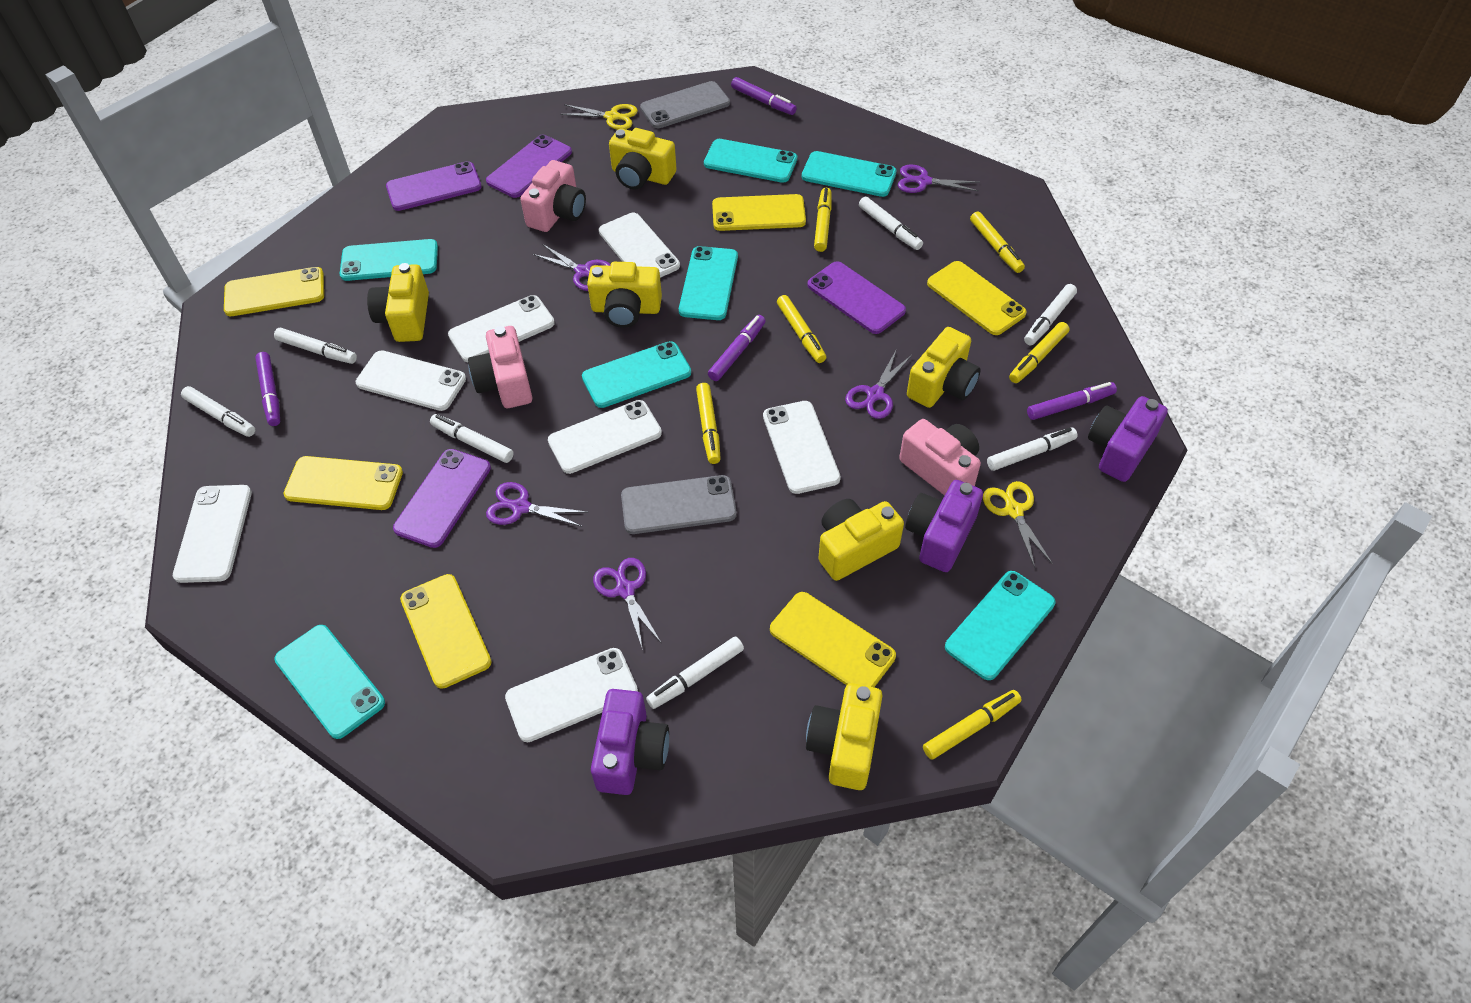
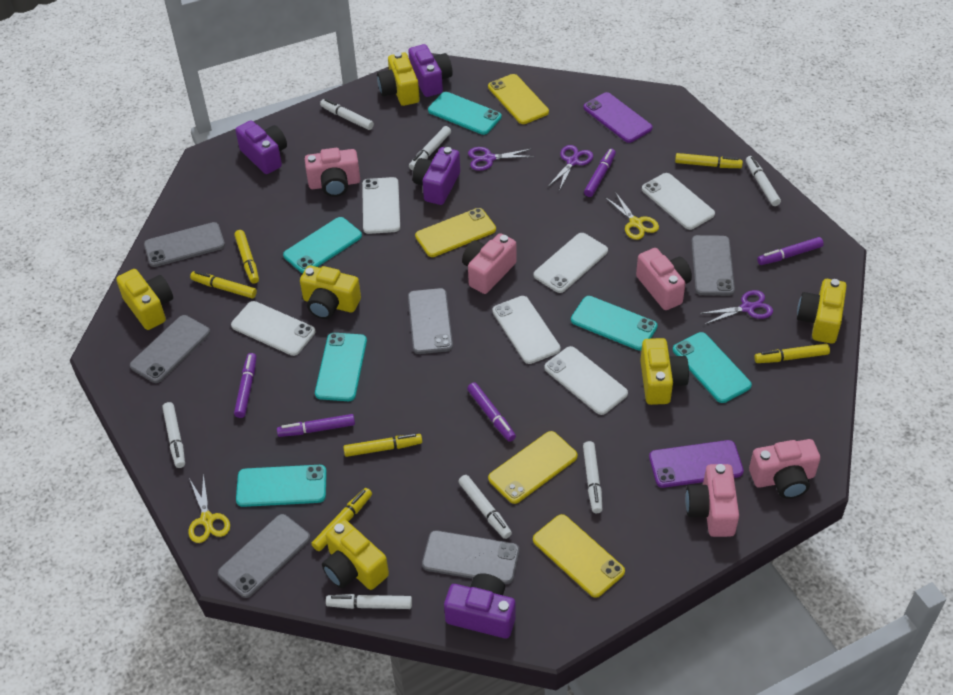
grey phone: [621,475,737,534] [640,81,730,128] = 2 -> [130,315,210,383] [144,222,225,267] [218,514,310,598] [408,288,453,354] [422,530,519,584] [691,235,735,296] = 6
pink camera: [468,326,532,408] [520,160,586,232] [899,419,981,496] = 3 -> [305,148,360,197] [462,233,516,294] [636,248,692,310] [685,464,739,537] [749,439,820,499] = 5
purple camera: [591,689,669,795] [905,480,983,572] [1088,396,1168,482] = 3 -> [235,120,287,174] [408,44,453,97] [413,147,460,205] [444,573,516,639] = 4
purple marker: [255,352,280,426] [708,315,766,381] [731,77,797,115] [1027,382,1117,420] = 4 -> [234,353,256,418] [277,414,355,437] [467,382,516,442] [584,149,616,197] [757,237,824,265] = 5
purple phone: [386,161,482,211] [393,449,491,548] [486,134,572,198] [807,261,906,334] = 4 -> [583,92,652,143] [649,440,744,488] = 2
purple scissors: [486,482,587,527] [533,244,611,291] [593,558,662,650] [845,351,912,419] [898,164,979,193] = 5 -> [468,147,534,171] [548,145,593,191] [699,290,773,324] = 3
turquoise phone: [274,625,385,739] [339,239,438,281] [582,341,691,408] [679,246,738,320] [704,139,797,183] [802,151,896,197] [945,571,1055,680] = 7 -> [236,465,327,507] [283,217,362,274] [315,333,367,401] [428,92,502,135] [571,296,657,350] [673,332,752,403] = 6
white phone: [173,485,252,583] [356,350,466,411] [448,295,555,362] [505,648,638,742] [548,400,662,474] [599,213,680,278] [763,401,841,494] = 7 -> [231,301,315,356] [362,177,400,234] [492,296,560,364] [534,233,608,293] [544,346,628,415] [642,173,715,230] = 6
yellow phone: [224,267,324,316] [283,456,403,510] [400,574,491,689] [712,194,806,231] [770,592,896,687] [927,261,1027,335] = 6 -> [415,208,496,257] [488,74,549,124] [488,431,578,504] [533,514,625,598] = 4

